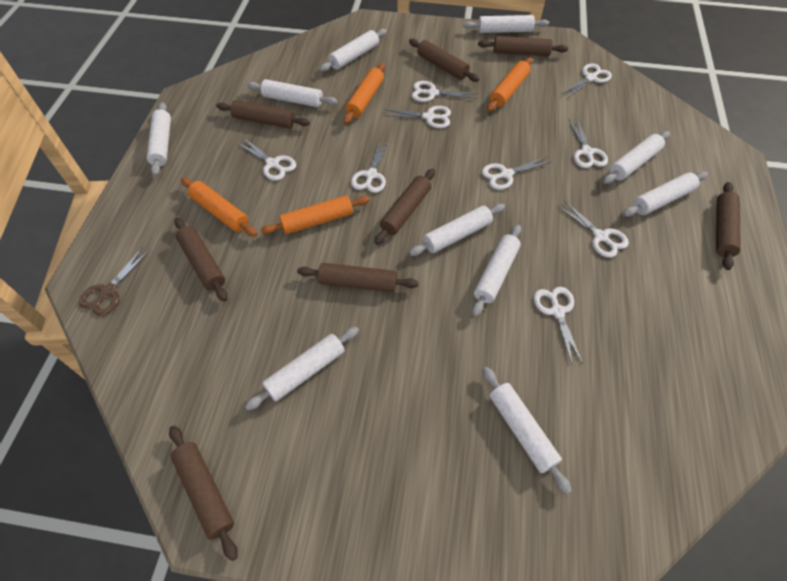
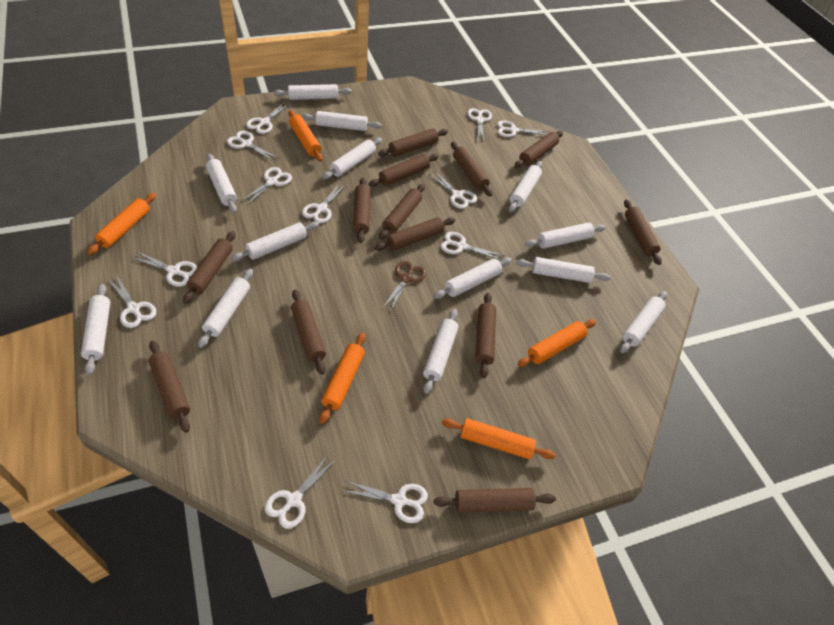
brown rolling pin: [169,426,238,561] [174,217,227,301] [216,100,310,128] [297,263,419,292] [374,169,435,245] [409,39,479,82] [478,36,568,56] [716,182,741,270] = 8 -> [148,341,190,433] [183,231,235,304] [291,290,326,375] [353,177,371,243] [369,154,439,187] [374,217,456,251] [378,128,448,157] [379,184,425,240] [434,488,556,513] [451,142,492,197] [475,293,496,378] [515,131,563,168] [624,199,662,265] = 13
orange rolling pin: [181,178,257,237] [261,195,370,234] [343,63,385,124] [487,57,532,112] = 4 -> [87,193,156,255] [288,110,322,162] [319,333,366,424] [442,418,555,459] [518,319,596,367] = 5
white rolling pin: [147,102,171,176] [245,327,359,410] [247,79,338,107] [320,29,387,72] [409,204,505,256] [463,15,549,33] [472,224,521,317] [483,367,571,494] [603,131,670,184] [623,172,708,217] = 10 -> [81,284,110,375] [198,269,253,348] [206,153,237,213] [231,221,319,261] [274,84,352,100] [301,111,382,131] [322,138,382,179] [423,309,458,394] [434,257,512,299] [509,161,542,212] [516,257,610,283] [525,223,606,249] [620,291,667,353] = 13
white scissors: [237,138,296,181] [351,140,388,193] [383,106,451,128] [412,81,477,102] [482,157,551,190] [534,287,583,364] [558,201,629,258] [561,63,612,99] [568,119,608,168] = 9 -> [108,276,156,328] [131,251,198,287] [227,131,279,161] [240,167,292,206] [246,102,290,134] [265,454,337,529] [302,183,347,223] [343,481,428,523] [428,170,477,209] [440,232,505,260] [467,108,492,142] [497,121,550,137] = 12

